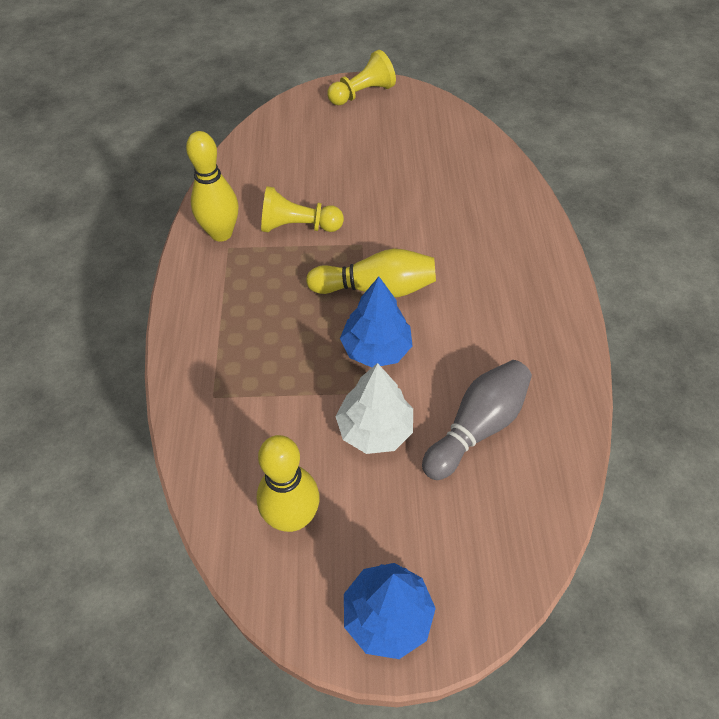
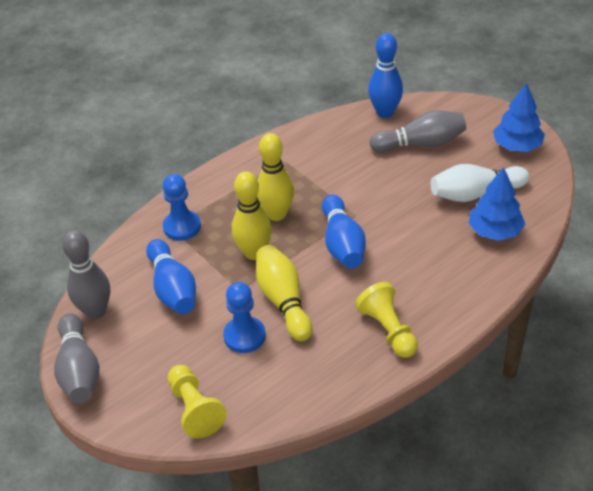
blue bowling pin: none = 0 -> [146,239,196,314] [322,194,366,268] [368,33,403,118] = 3
blue pawn: none = 0 -> [163,174,201,241] [223,282,266,353] = 2
grey bowling pin: [422,360,532,480] = 1 -> [54,313,100,403] [62,230,110,319] [370,110,466,152] = 3
white bowling pin: none = 0 -> [431,164,529,202] = 1
white tree: [336,363,413,454] = 1 -> none = 0

